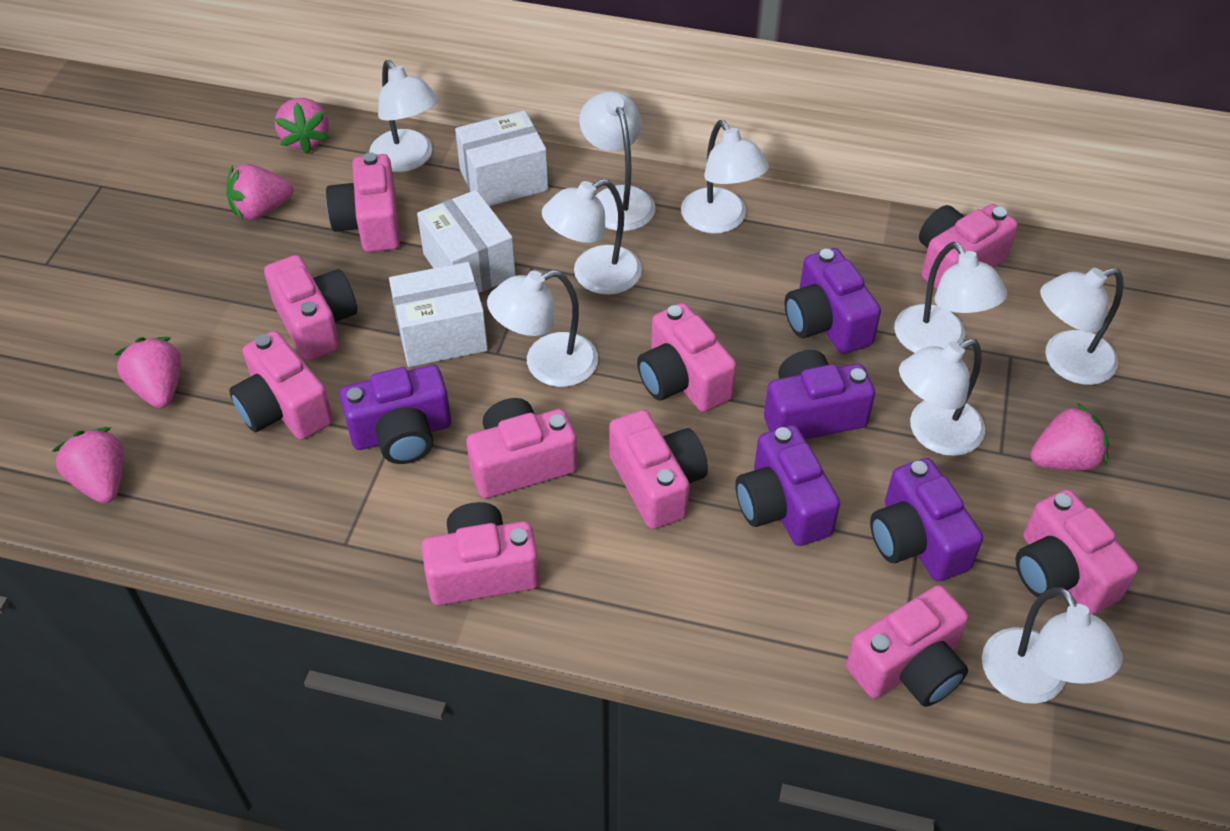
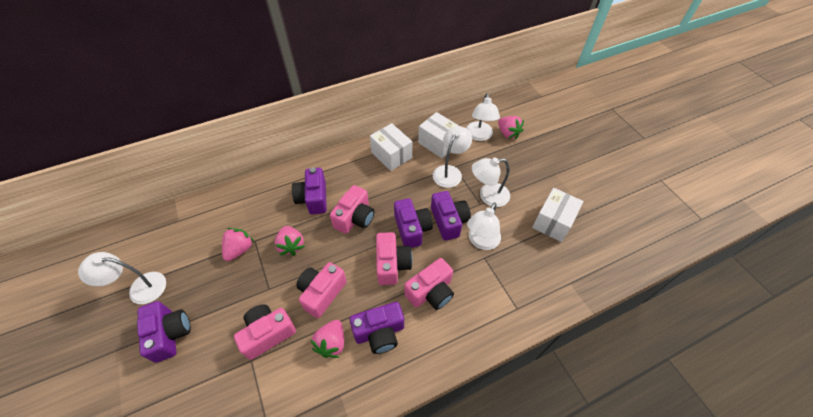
pink camera: [229,331,333,440] [264,255,357,361] [326,152,400,252] [422,502,540,605] [467,398,578,498] [609,410,708,529] [637,303,737,412] [846,585,969,707] [919,204,1018,290] [1016,489,1138,614] = 10 -> [234,304,296,360] [296,262,347,318] [330,185,374,234] [376,232,413,285] [405,258,454,310] = 5
pink strawberry: [52,427,124,503] [114,337,181,408] [226,164,293,220] [275,98,329,154] [1030,403,1109,471] = 5 -> [222,228,254,261] [274,226,305,256] [310,320,344,358] [498,116,524,139] = 4
white lamp: [369,60,438,172] [487,270,598,387] [542,179,642,295] [579,91,655,231] [681,120,769,234] [894,242,1007,353] [899,339,985,456] [982,587,1123,704] [1040,268,1124,385] = 9 -> [78,252,166,304] [433,126,472,188] [466,93,500,141] [467,203,501,250] [472,157,510,207] = 5

